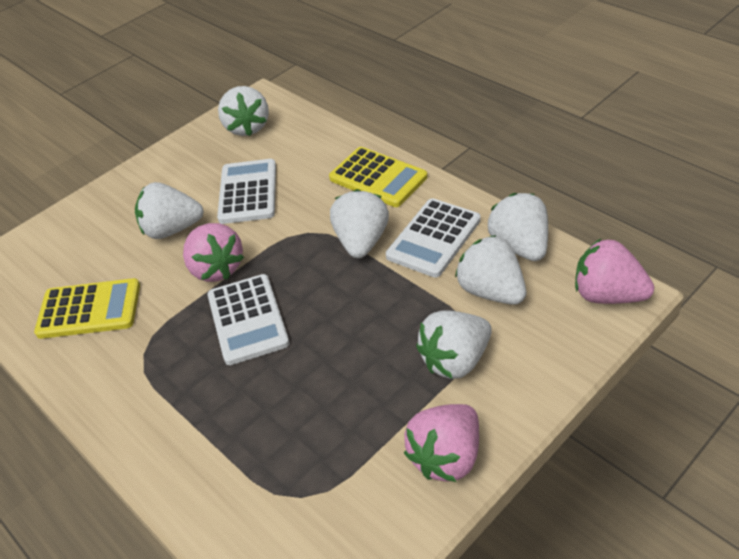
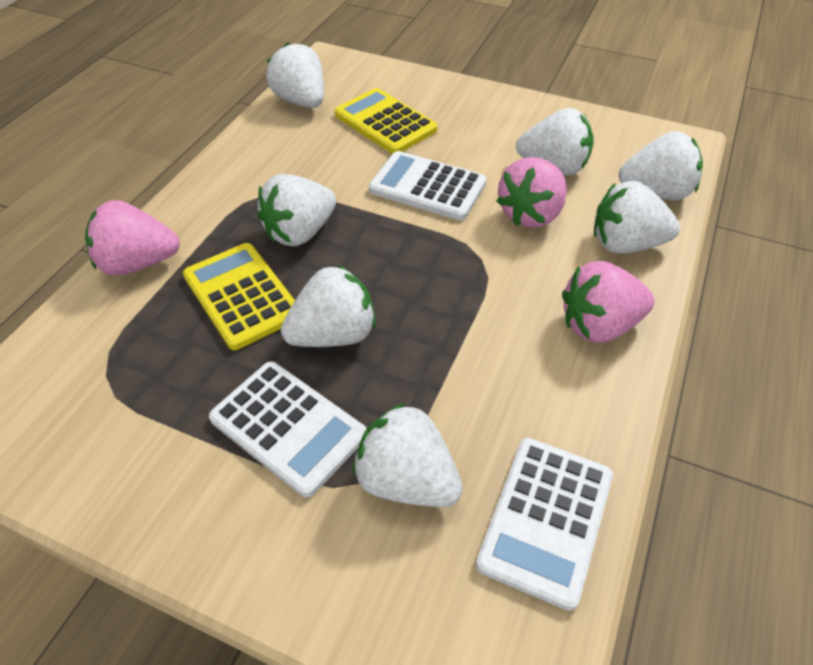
white strawberry: [135,182,204,239] [218,86,269,136] [330,189,389,258] [416,310,492,379] [455,235,526,305] [488,193,548,261] = 6 -> [257,174,336,246] [266,42,324,108] [281,265,376,347] [353,403,463,507] [516,108,594,176] [594,181,680,253] [618,131,703,200] = 7

